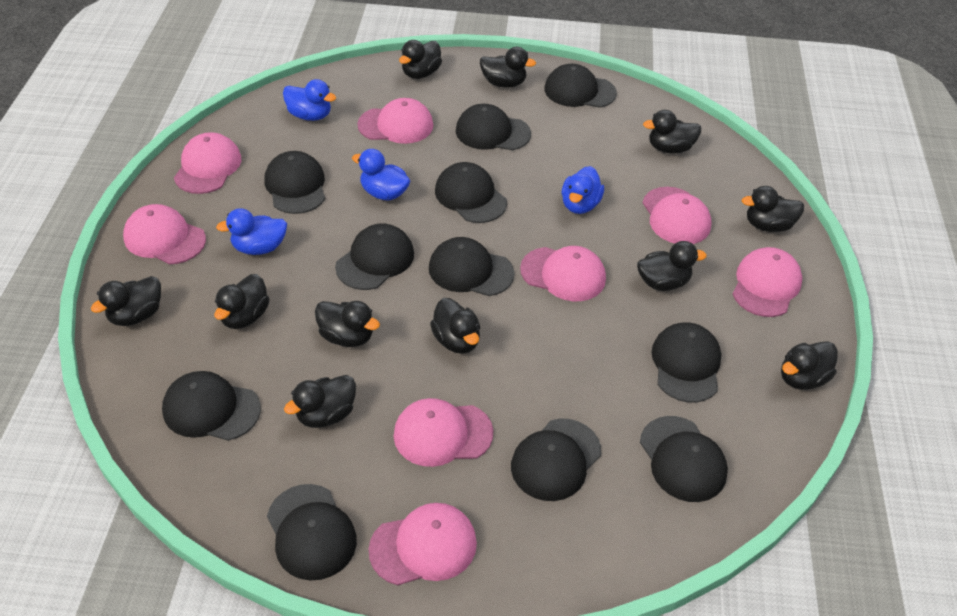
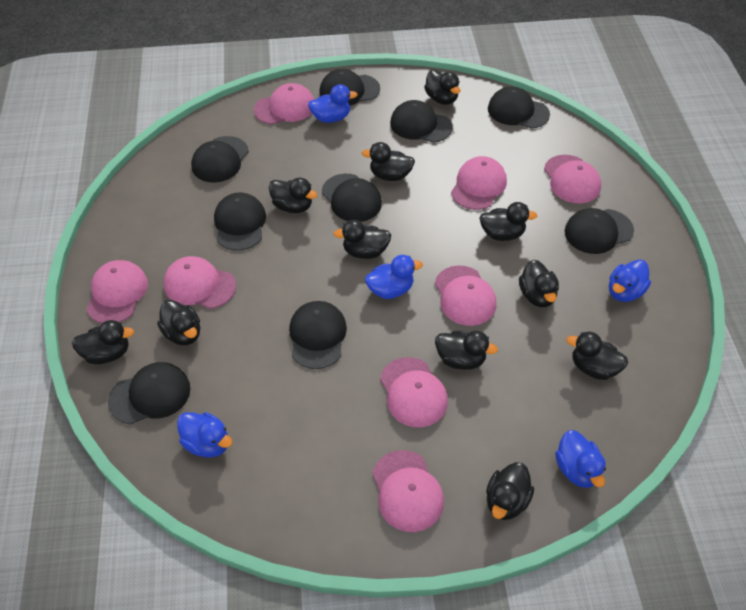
black cap: [162,371,261,441] [265,151,325,214] [267,484,357,580] [335,224,414,290] [429,237,514,296] [435,162,507,223] [456,104,531,150] [511,419,601,501] [544,64,617,108] [640,416,728,502] [651,323,721,402] = 11 -> [108,362,191,424] [191,136,249,182] [214,192,266,251] [289,301,347,369] [320,69,380,106] [322,174,382,222] [390,100,453,143] [488,87,550,129] [565,208,634,254] = 9
blue duck: [216,208,287,255] [283,79,336,121] [352,149,410,201] [562,166,604,214] = 4 -> [177,412,232,458] [308,84,358,123] [365,255,423,299] [555,430,606,488] [609,260,651,302] = 5

